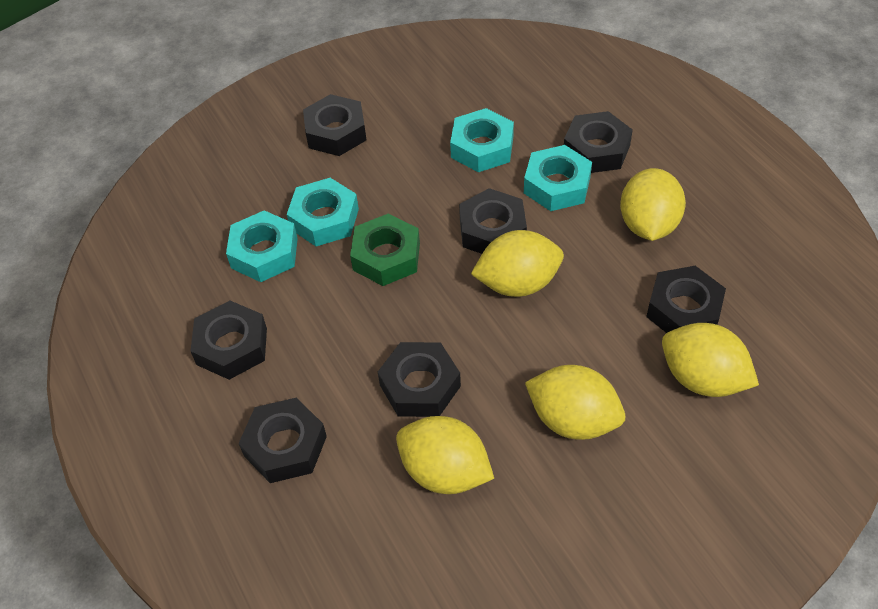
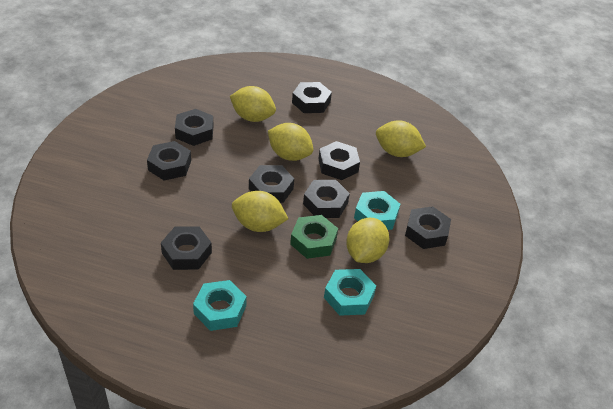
black nut: [190,301,267,380] [238,398,327,483] [303,94,366,156] [378,342,461,417] [459,188,527,254] [564,111,633,173] [646,266,726,333] = 7 -> [147,141,191,181] [161,227,212,270] [175,109,213,146] [249,165,294,203] [292,82,332,113] [303,180,350,218] [318,141,360,180] [405,206,451,249] = 8
turquoise nut: [226,210,298,282] [287,178,359,246] [450,108,514,172] [524,145,592,211] = 4 -> [193,280,247,331] [324,269,376,316] [354,191,400,230] = 3

